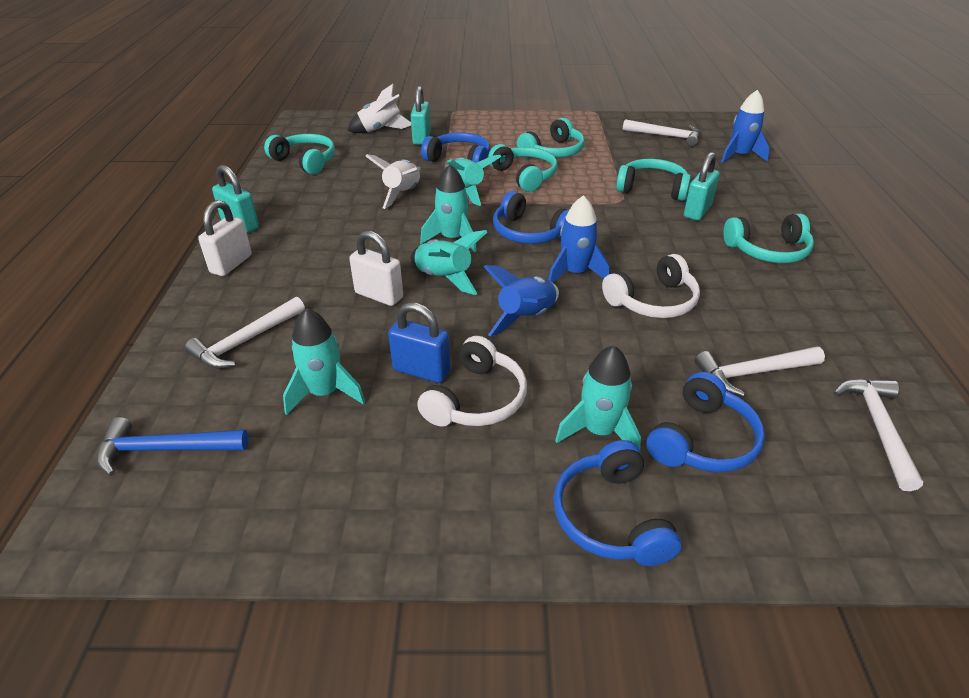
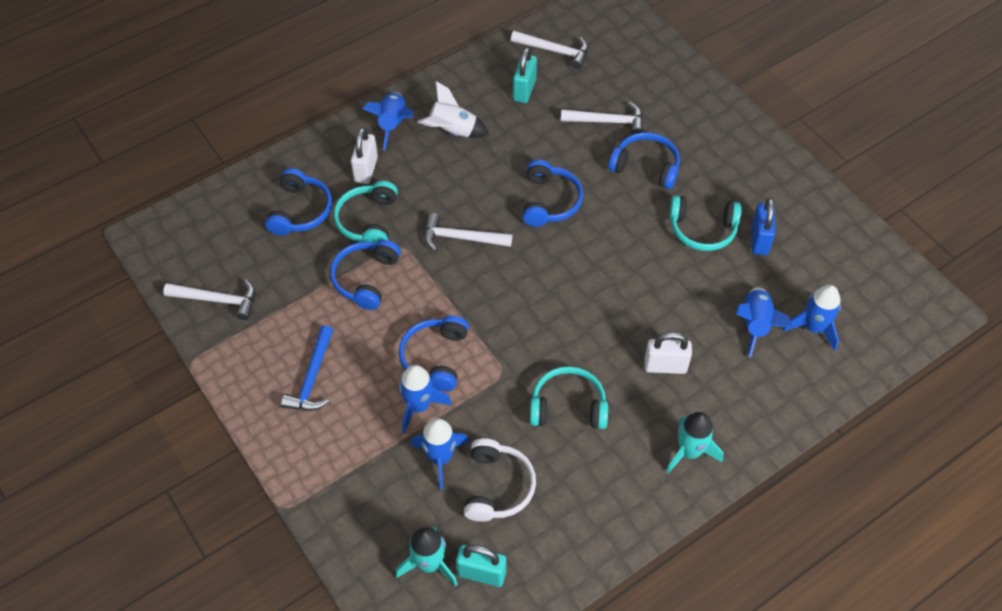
blue headphones: [421,132,490,169] [493,191,569,244] [553,440,682,566] [646,372,765,472] = 4 -> [265,168,332,236] [330,240,401,310] [399,316,469,391] [522,160,583,227] [609,132,680,189] = 5
blue rocket: [484,265,559,337] [549,195,610,283] [721,90,770,164] = 3 -> [363,92,413,151] [399,365,452,433] [411,418,469,489] [736,287,793,358] [783,285,841,351] = 5
turquoise headphones: [264,134,335,174] [488,144,558,192] [517,118,585,158] [616,159,691,201] [723,214,814,263] = 5 -> [334,181,398,243] [530,366,608,429] [669,195,742,251] = 3
turquoise padlock: [212,165,259,233] [411,86,431,145] [684,152,720,221] = 3 -> [456,545,506,587] [513,47,537,103] = 2
turquoise rocket: [283,308,365,415] [410,230,487,295] [420,164,477,252] [447,155,501,206] [555,345,641,450] = 5 -> [396,526,458,586] [666,412,723,473] = 2
white headphones: [417,336,527,426] [602,254,700,318] = 2 -> [464,438,536,522] = 1
white rocket: [347,84,411,133] [366,154,421,209] = 2 -> [417,81,489,138] = 1

